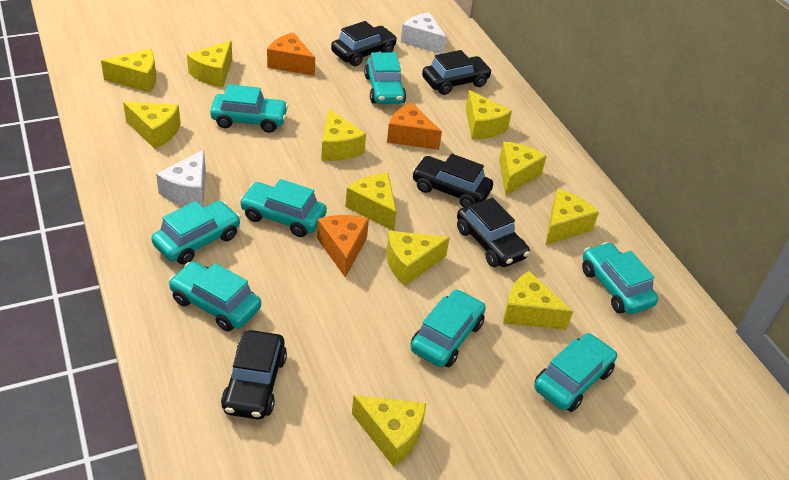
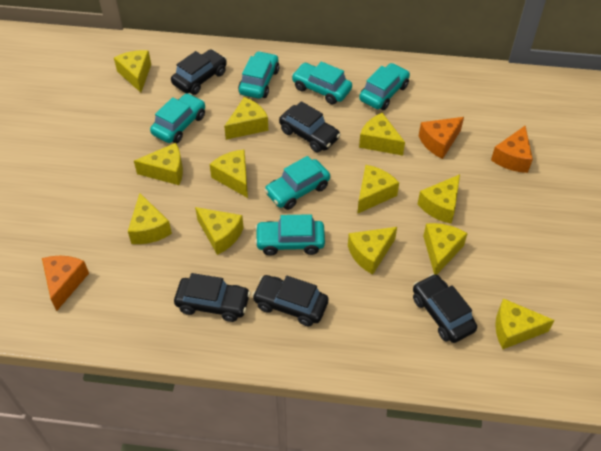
turquoise car: [151,201,241,265] [168,262,261,331] [210,84,288,133] [239,179,327,237] [364,52,406,104] [411,289,486,367] [534,333,617,412] [582,242,658,314] = 8 -> [150,93,205,143] [238,51,279,99] [255,214,325,256] [264,156,330,210] [291,62,352,104] [359,63,410,110] = 6
white cheese: [156,150,206,207] [401,12,446,54] = 2 -> none = 0
yellow cheese: [101,49,157,93] [123,102,181,149] [187,41,232,87] [321,109,366,161] [345,173,396,231] [352,395,426,467] [387,231,450,286] [466,90,512,139] [499,142,547,195] [503,271,573,330] [546,189,599,245] = 11 -> [114,50,151,93] [128,193,172,244] [134,143,183,185] [195,207,244,255] [209,149,248,198] [224,97,268,140] [348,227,397,275] [357,165,399,214] [359,113,405,156] [418,174,460,224] [423,223,468,275] [495,298,555,349] = 12

